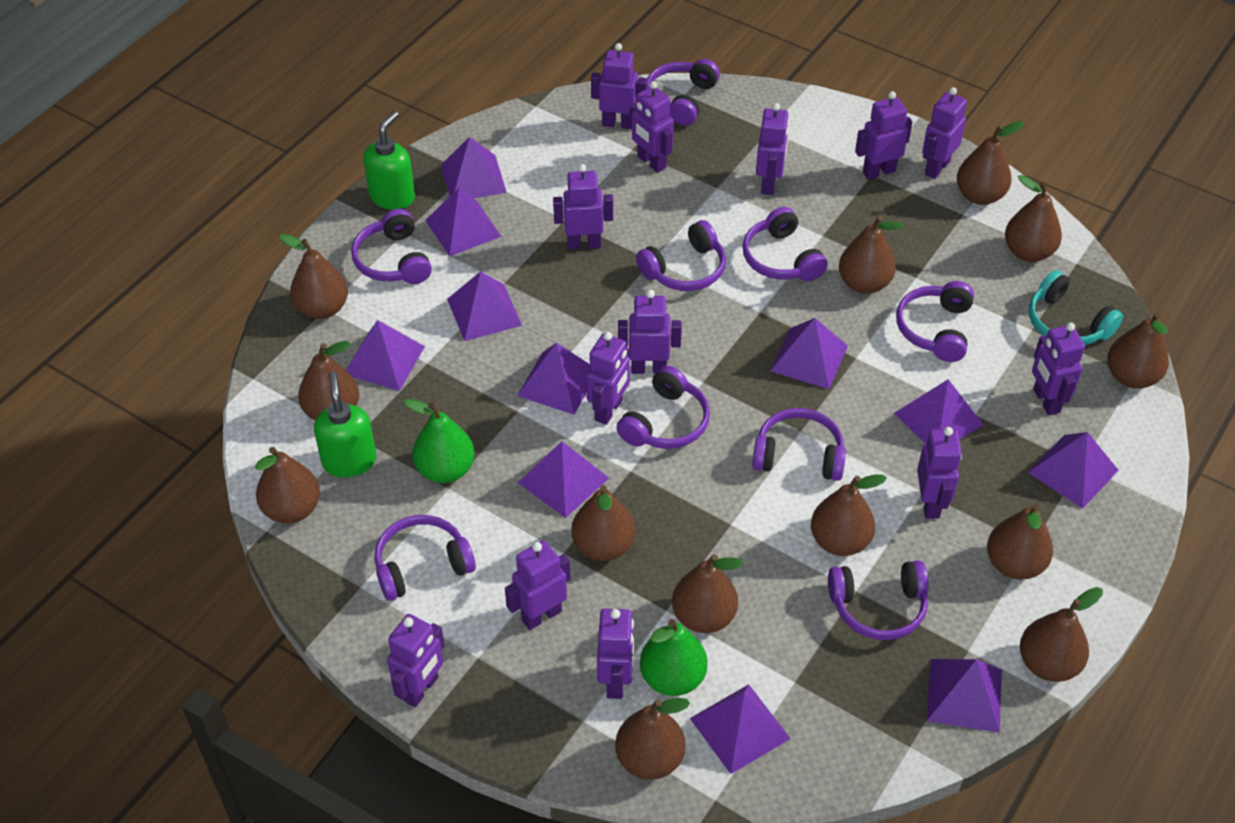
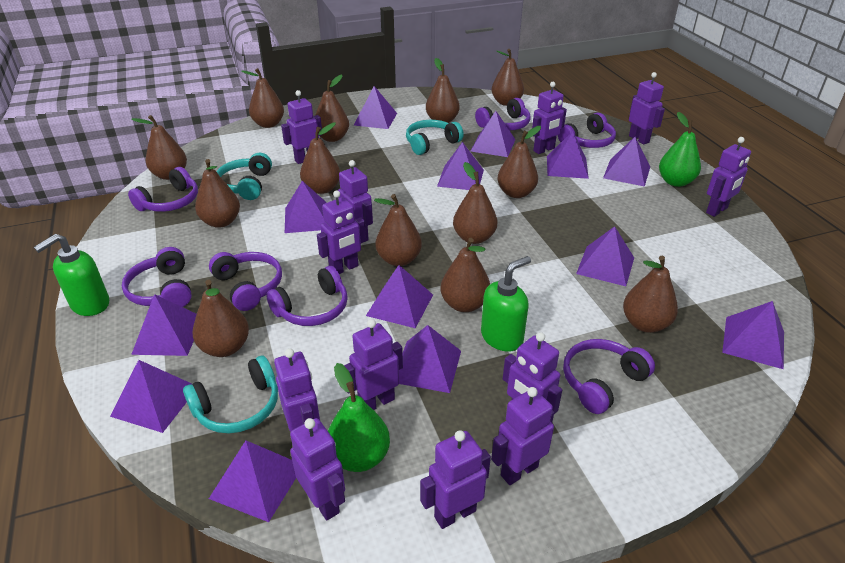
purple headphones: [351,209,432,284] [374,515,476,601] [616,365,710,449] [636,220,726,291] [647,59,720,126] [743,207,828,281] [752,408,846,481] [828,560,928,640] [896,281,974,362] = 9 -> [122,247,192,307] [128,167,198,212] [209,252,282,311] [266,266,348,326] [475,98,530,131] [558,113,616,148] [563,339,655,414] = 7
purple pyramid: [346,320,425,391] [425,187,502,257] [441,137,507,198] [447,271,522,341] [517,343,590,415] [518,441,609,518] [690,684,791,774] [770,318,848,389] [894,379,983,444] [927,659,1002,733] [1028,432,1119,509] = 11 -> [110,360,192,433] [131,294,197,356] [209,441,296,522] [285,181,327,233] [354,86,397,129] [366,265,433,328] [399,325,461,393] [437,142,484,190] [471,111,516,157] [547,132,589,179] [576,226,634,286] [603,137,650,187] [722,301,784,369] = 13
purple robot: [387,614,445,707] [505,540,571,630] [553,164,613,250] [586,332,630,425] [591,43,647,129] [597,609,634,699] [618,290,682,374] [629,81,674,173] [756,103,789,195] [855,91,912,180] [917,427,962,519] [922,87,967,179] [1032,322,1085,415] = 13 -> [274,348,320,432] [281,90,323,164] [290,418,345,520] [317,190,366,274] [338,160,373,243] [344,319,403,410] [420,430,491,529] [491,387,554,485] [503,332,562,414] [532,82,567,154] [629,72,665,145] [706,137,751,217] = 12
turquoise headphones: [1029,270,1123,345] = 1 -> [183,356,278,433] [216,152,272,200] [406,120,464,155] = 3

